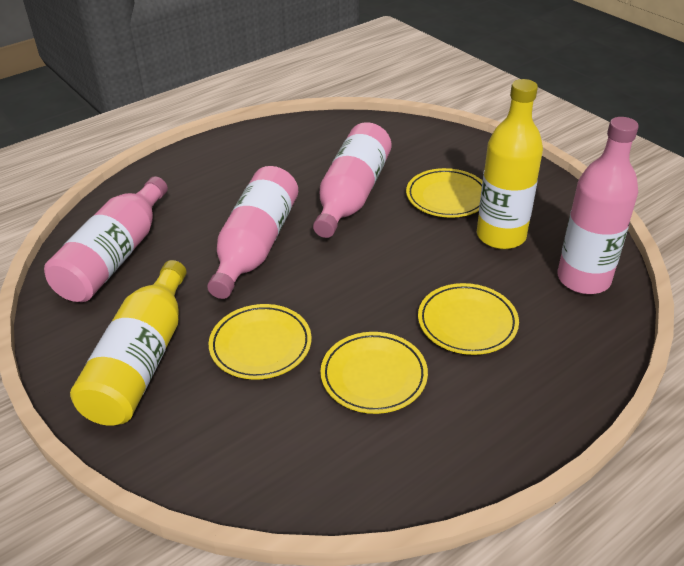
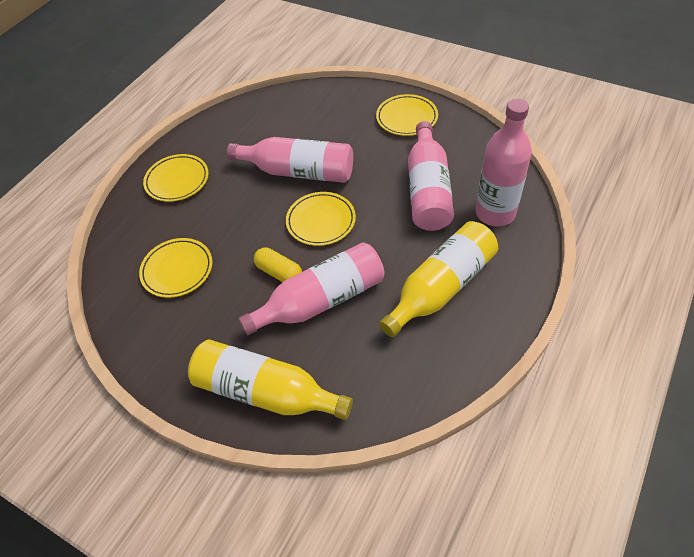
yellow capsule: none = 0 -> [254,248,302,282] = 1

